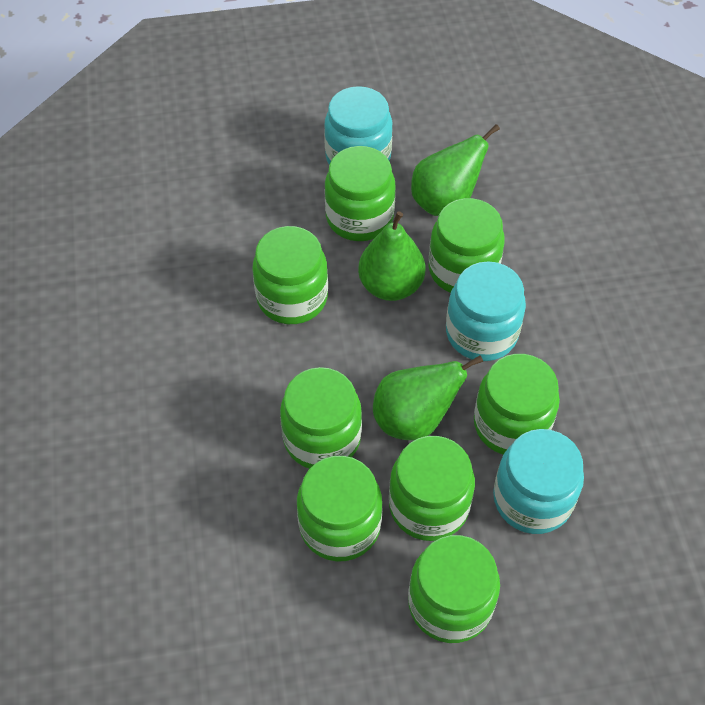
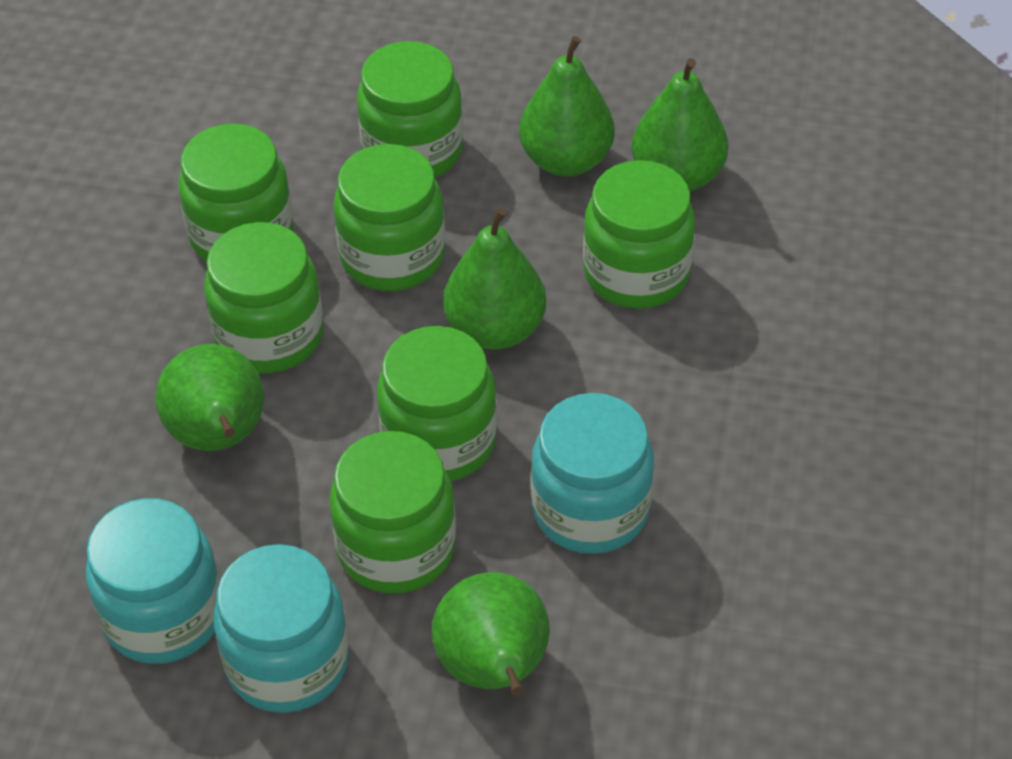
green jar: [252,226,328,324] [280,367,362,469] [297,456,382,562] [324,146,396,241] [389,436,475,541] [408,535,500,643] [429,198,505,293] [474,354,560,455] = 8 -> [178,124,293,262] [204,222,324,373] [329,431,456,594] [333,144,445,291] [357,41,463,178] [377,326,497,482] [583,160,695,309] = 7
green pear: [358,211,425,301] [373,355,483,440] [411,124,500,216] = 3 -> [155,344,264,451] [432,572,550,696] [443,208,546,350] [519,36,615,176] [632,58,728,191] = 5

